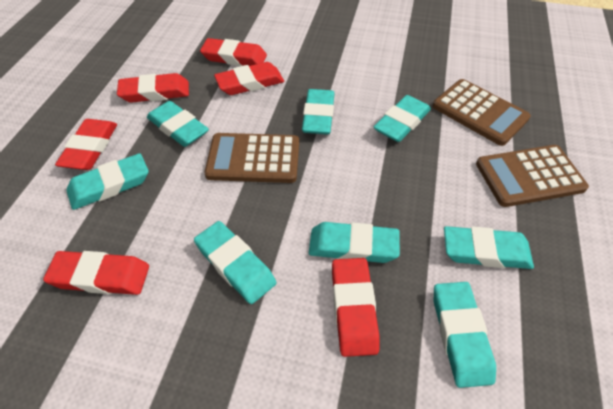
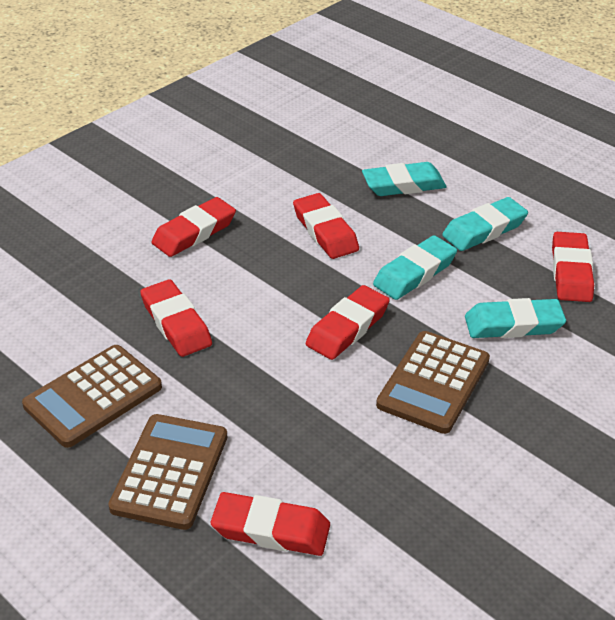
turquoise eraser: [67,153,149,210] [147,101,209,147] [194,221,276,304] [302,89,334,135] [309,222,400,263] [373,95,431,142] [434,282,496,388] [444,226,534,269] = 8 -> [362,162,446,196] [373,235,457,300] [442,197,528,251] [465,298,566,338] = 4

